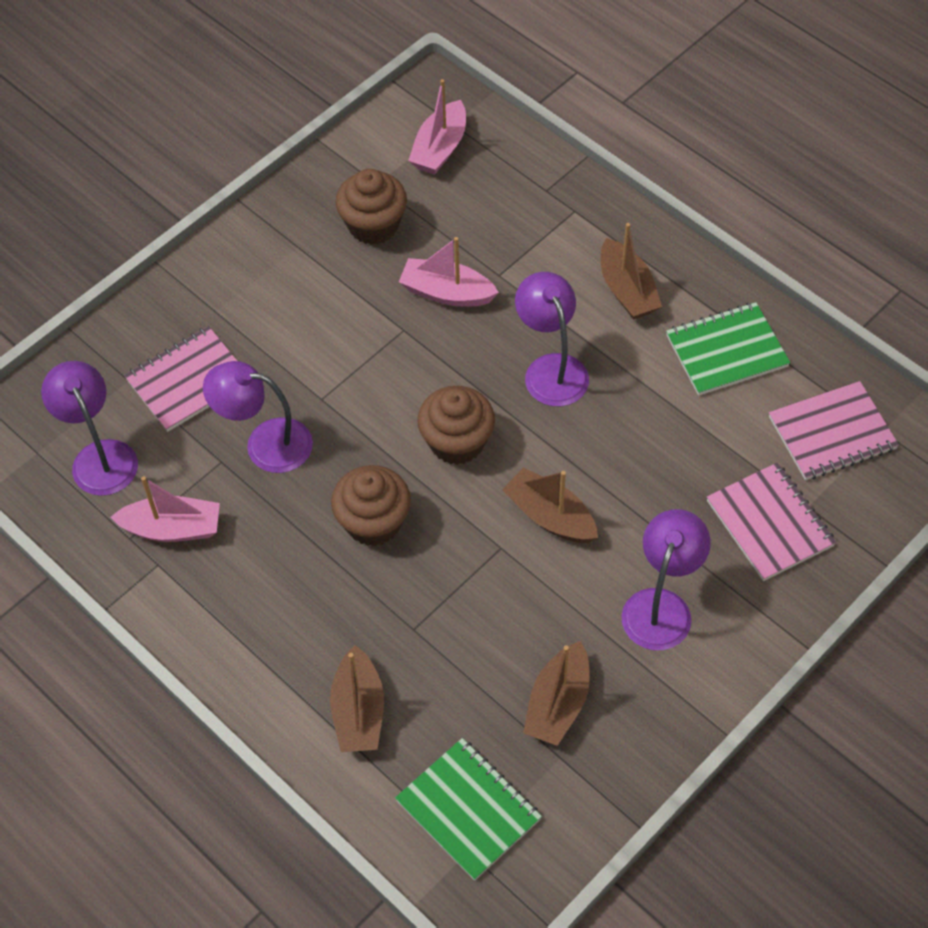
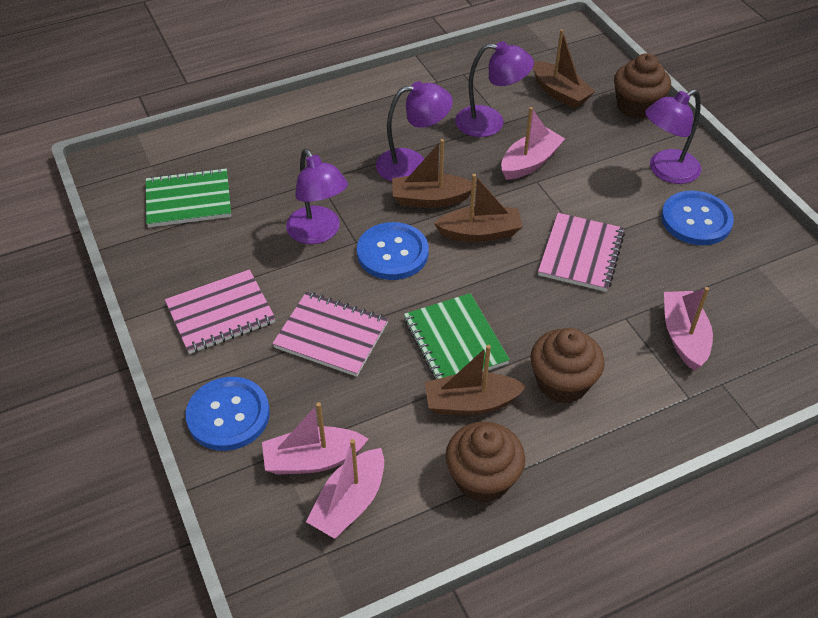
blue button: none = 0 -> [186,377,270,451] [357,222,429,280] [661,191,734,245] = 3
pink boat: [111,476,220,542] [399,237,499,307] [408,79,466,175] = 3 -> [262,402,368,475] [306,439,384,539] [501,107,565,180] [664,287,713,371] = 4

